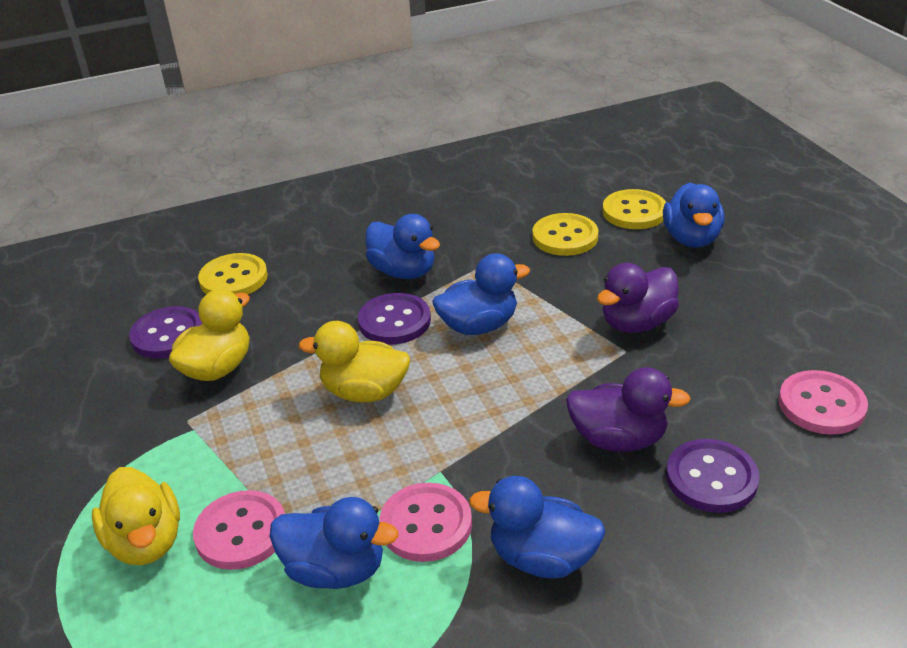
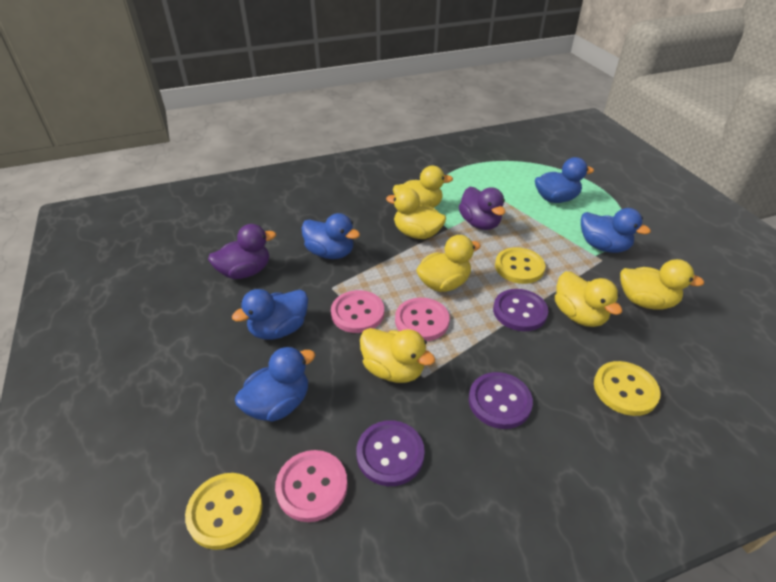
yellow duck: [92,467,180,565] [169,289,250,381] [299,321,410,402] = 3 -> [360,328,435,383] [386,188,446,239] [393,166,453,208] [416,235,481,292] [555,271,622,327] [620,259,705,310] = 6

